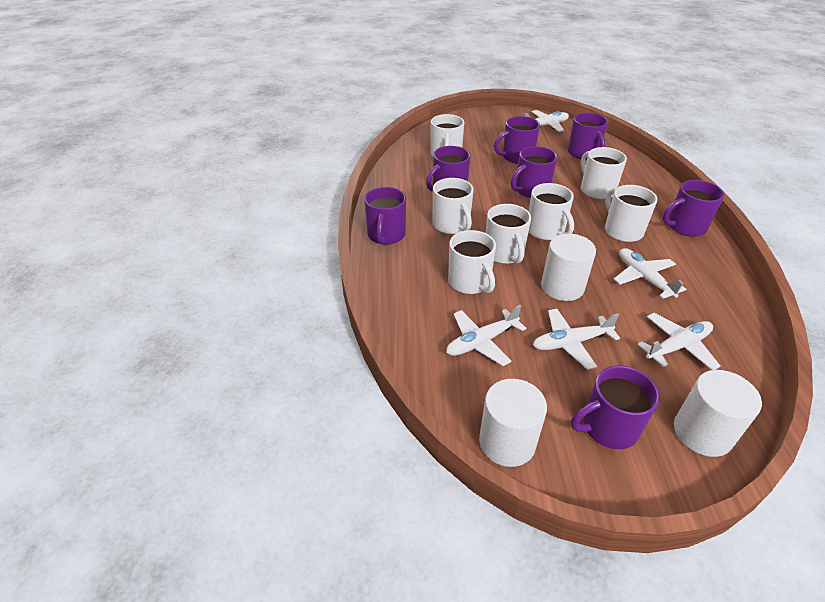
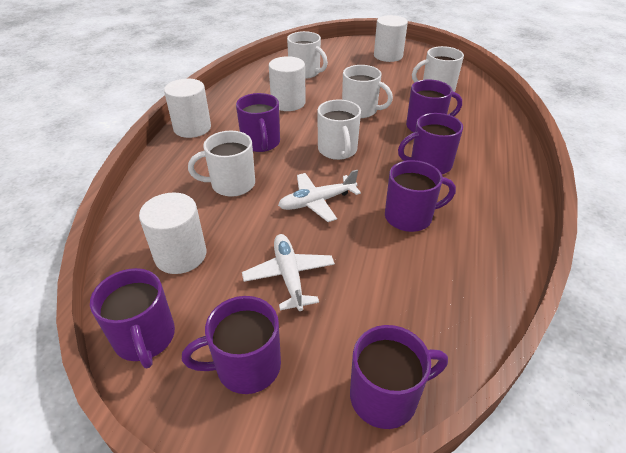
white cylinder: [479,379,547,467] [541,234,596,301] [674,370,762,457] = 3 -> [139,192,206,274] [164,79,211,138] [269,56,306,111] [374,15,408,62] = 4
white mug: [430,114,464,157] [433,178,474,234] [448,230,496,294] [486,204,531,264] [529,183,574,240] [581,147,627,199] [605,185,658,242] = 7 -> [188,131,255,197] [287,31,328,79] [317,99,361,160] [342,65,393,118] [412,46,464,92] = 5
white plane: [446,305,526,366] [524,110,569,132] [533,309,620,370] [614,248,686,299] [638,313,721,370] = 5 -> [242,234,335,311] [278,170,361,222] = 2

